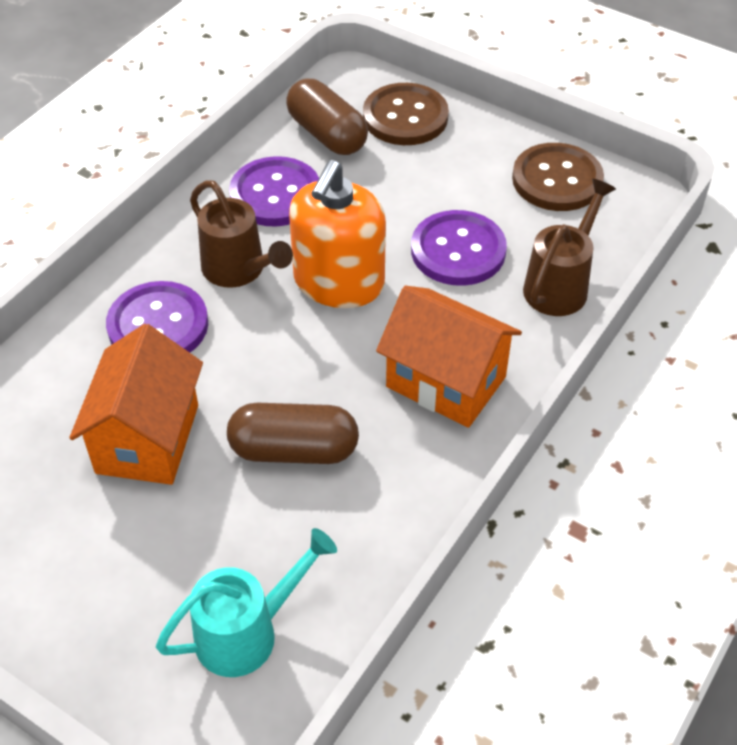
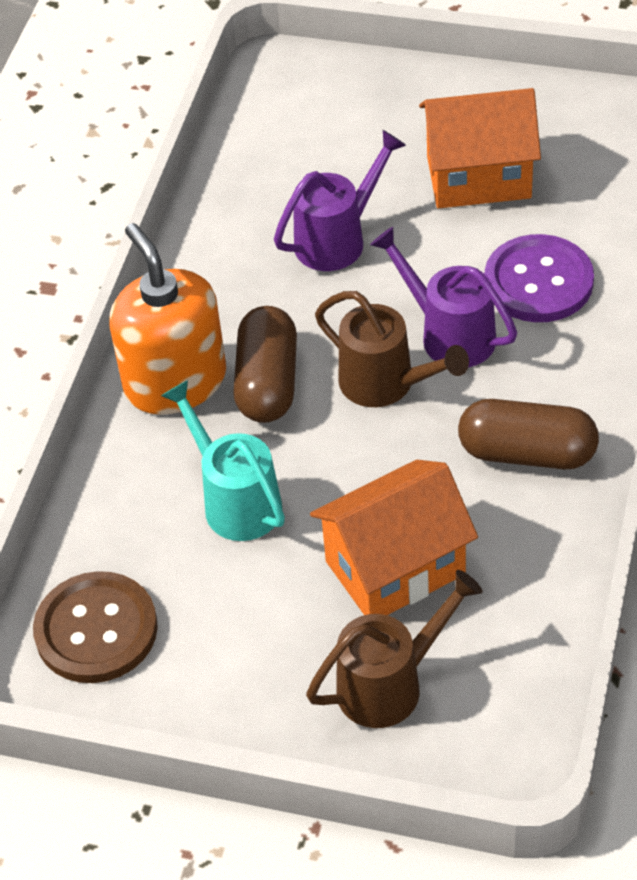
brown button: [363,83,449,145] [512,143,604,211] = 2 -> [33,571,158,683] = 1
purple button: [106,281,208,353] [229,156,319,227] [411,210,507,286] = 3 -> [485,234,594,322] = 1
purple watering can: none = 0 -> [274,130,406,271] [370,227,517,368] = 2

